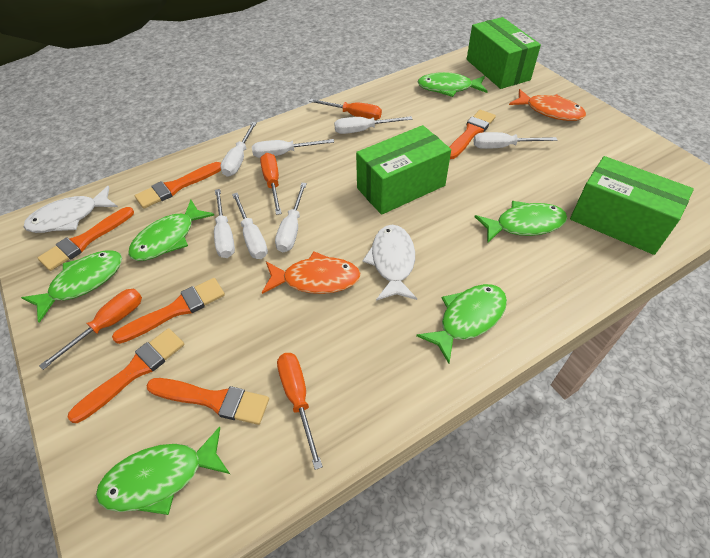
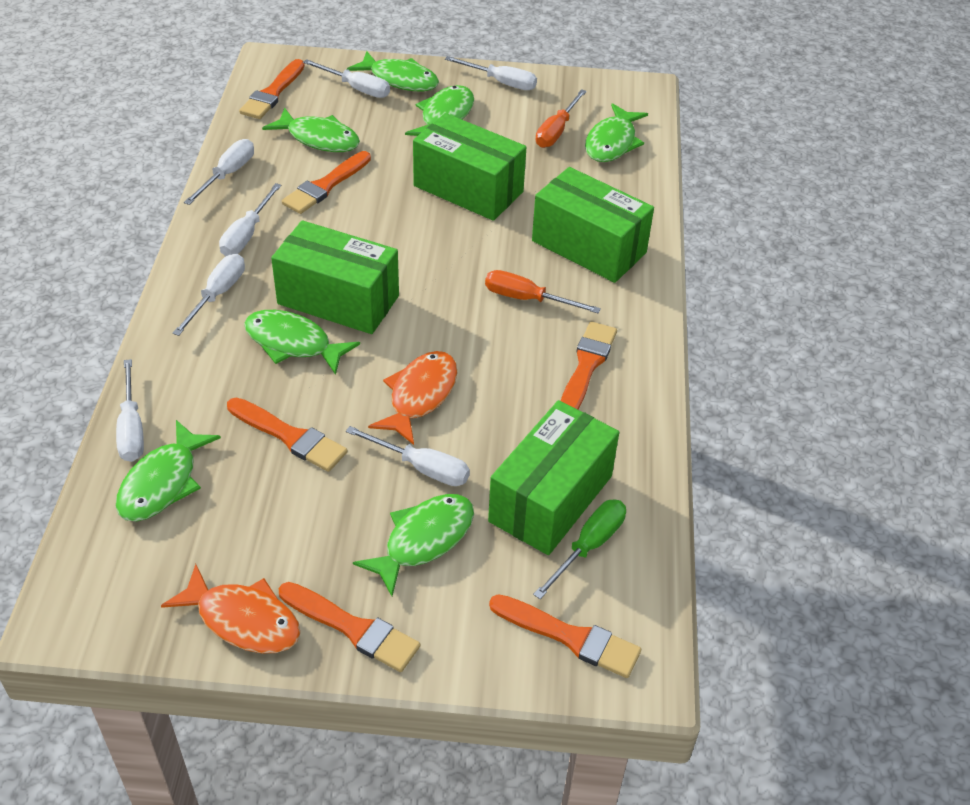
green box: [356,125,451,215] [467,17,541,89] [570,156,694,255] = 3 -> [271,220,399,334] [413,113,526,221] [488,400,619,555] [532,167,654,283] = 4
green fish: [21,250,122,323] [96,426,230,515] [128,199,214,261] [416,284,507,364] [418,72,488,97] [474,201,567,243] = 6 -> [116,420,221,522] [244,310,360,375] [262,108,360,152] [347,51,439,91] [353,494,474,596] [405,85,474,136] [585,103,648,162] = 7
green screwdriver: none = 0 -> [533,499,626,599] = 1
orange screwdriver: [39,289,142,370] [260,153,282,215] [277,353,323,470] [309,99,382,120] = 4 -> [485,270,601,314] [536,89,587,148] = 2
white fish: [24,186,118,233] [362,225,417,301] = 2 -> none = 0

